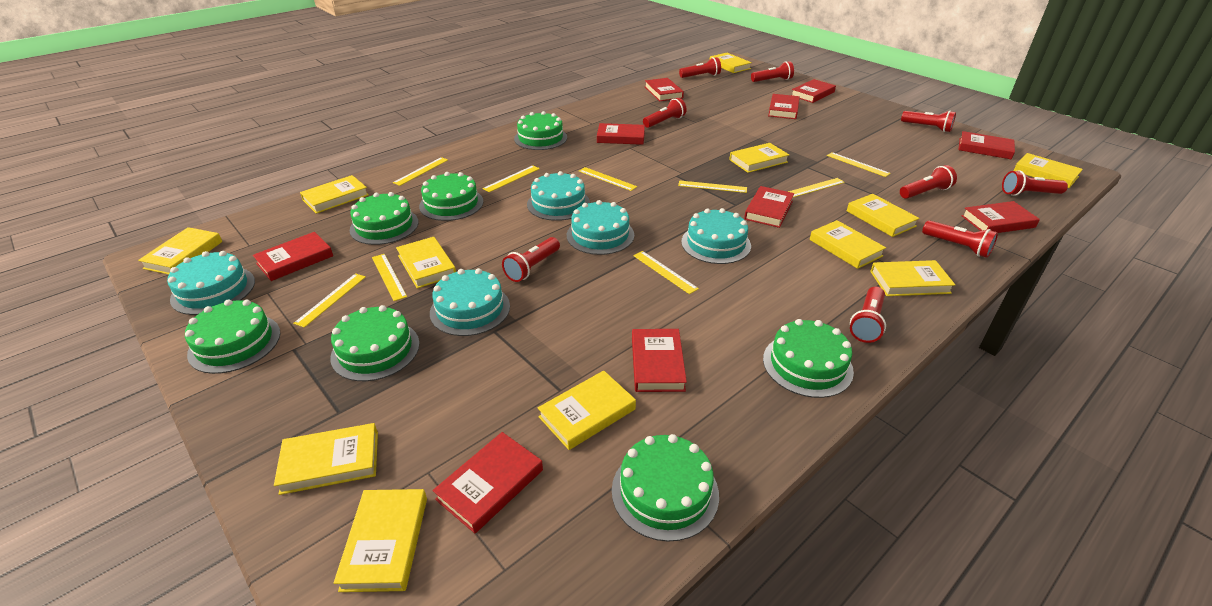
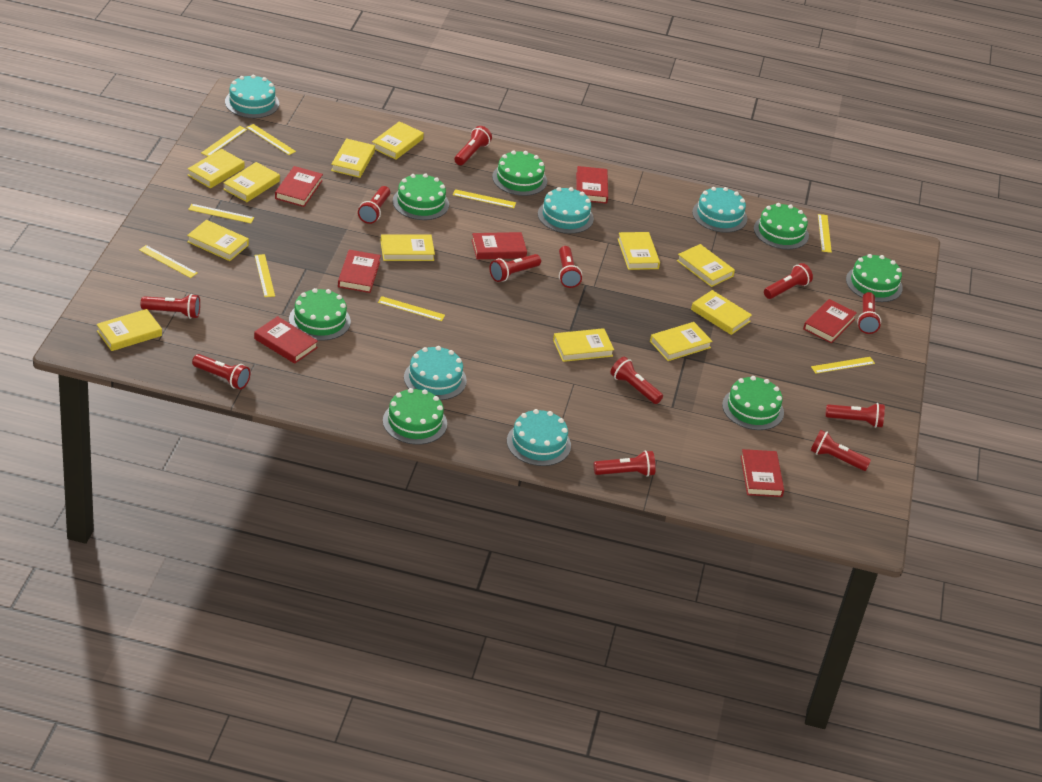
red book: [253,232,333,281] [433,432,543,533] [597,123,645,145] [632,329,687,392] [645,78,684,101] [744,186,794,228] [768,94,800,119] [792,79,836,103] [959,131,1015,159] [962,201,1040,233] = 10 -> [254,316,318,364] [275,166,323,207] [338,250,381,293] [472,232,527,259] [576,166,608,204] [740,449,784,497] [803,299,857,343] = 7
red flashlight: [502,237,560,282] [643,98,687,128] [679,57,721,78] [751,61,794,82] [850,287,886,343] [900,165,957,199] [901,111,956,132] [922,220,998,258] [1002,170,1068,196] = 9 -> [141,294,200,319] [192,354,250,389] [358,186,390,224] [454,126,492,165] [489,254,541,282] [559,246,582,288] [594,450,656,477] [610,357,663,404] [764,263,813,299] [811,430,871,471] [825,403,885,428] [857,292,881,334] = 12

